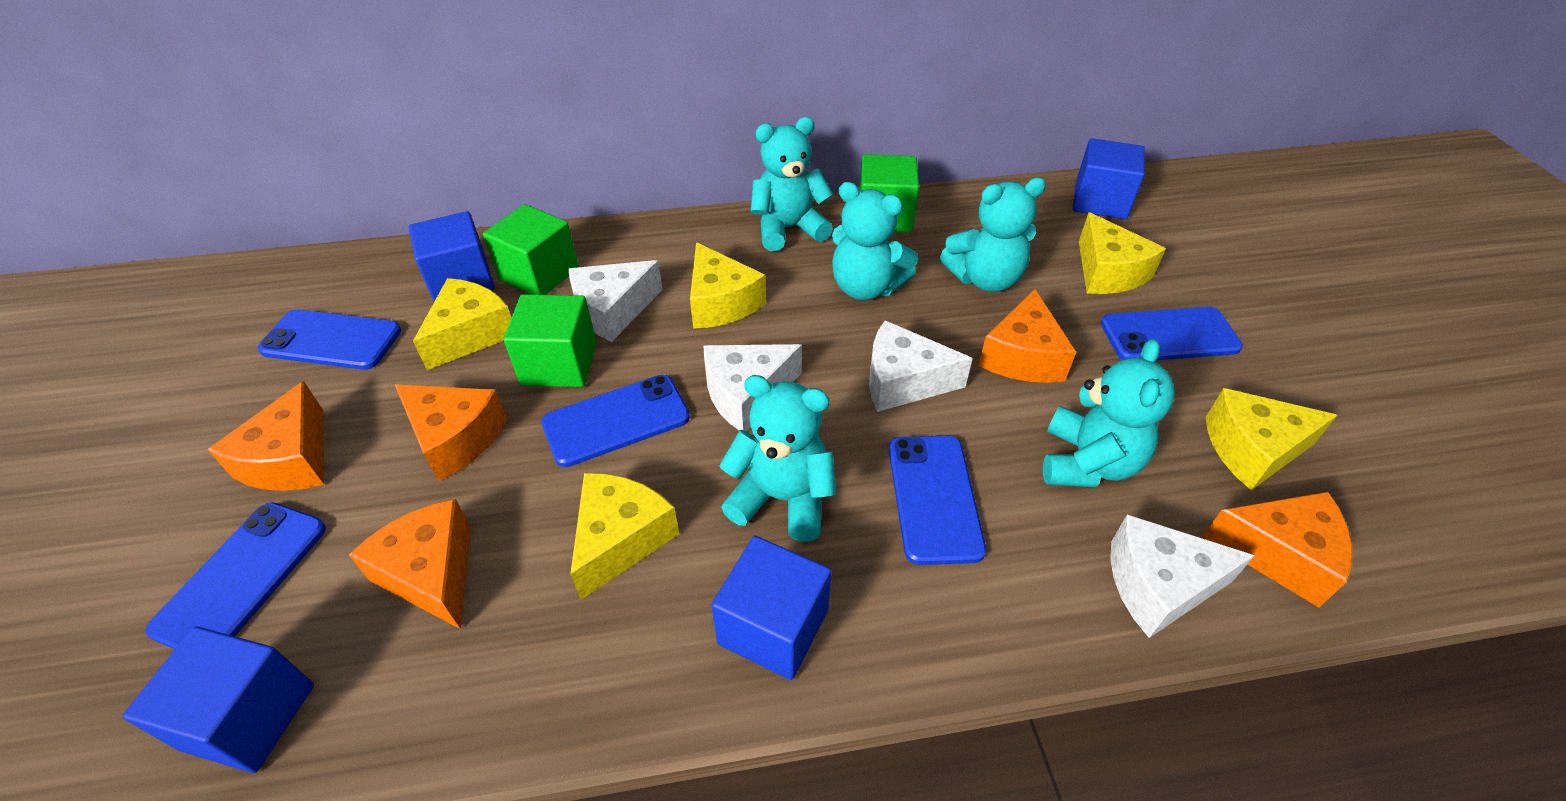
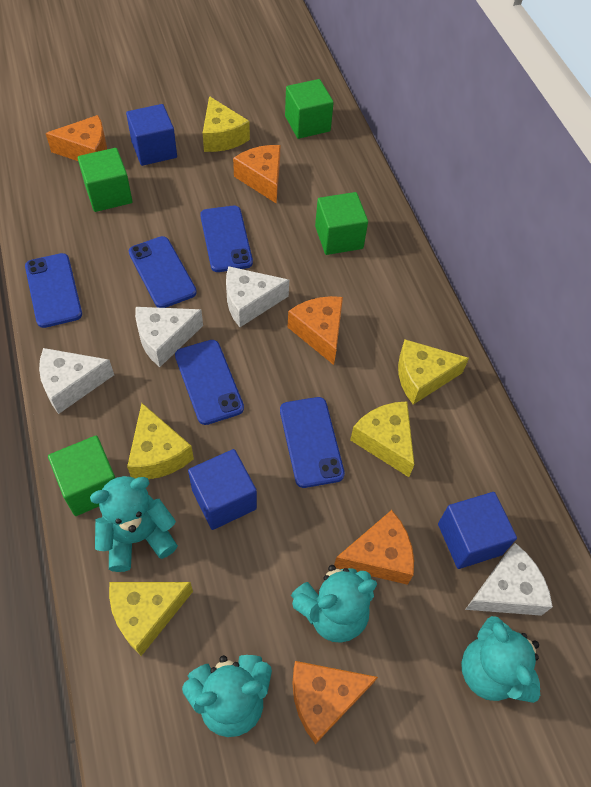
blue cube: [123,626,314,773] [409,211,495,301] [711,536,831,680] [1073,138,1145,220] = 4 -> [126,104,177,166] [188,449,257,530] [438,492,517,569] = 3
green cube: [483,204,579,295] [503,294,597,387] [859,154,919,232] = 3 -> [48,436,115,516] [78,148,132,212] [285,79,334,139] [315,192,368,255] = 4
turquoise teddy bear: [719,375,836,542] [751,117,834,251] [832,182,919,300] [940,177,1046,292] [1043,339,1175,487] = 5 -> [90,476,178,572] [182,655,272,737] [291,565,377,643] [461,616,540,703] = 4

